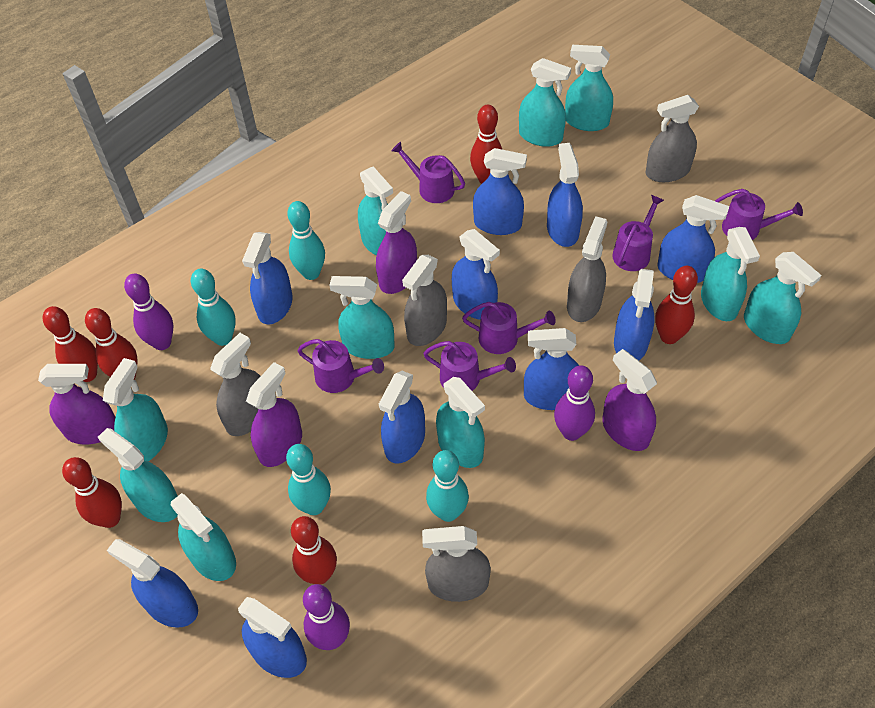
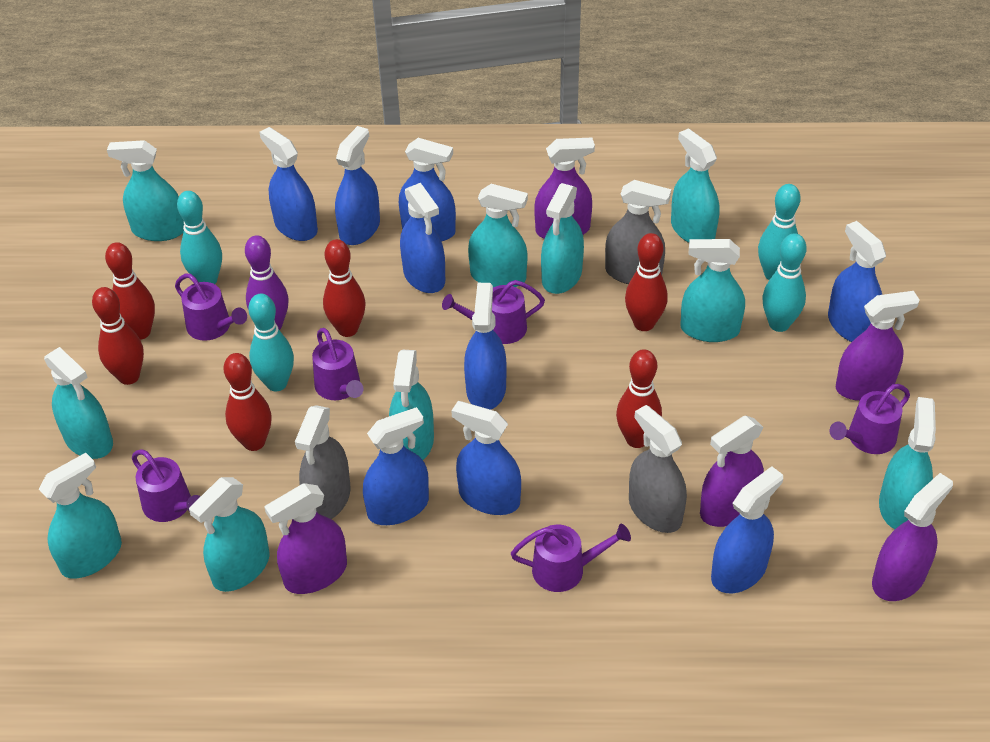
blue spray bottle: [107,539,198,628] [238,597,307,678] [242,232,293,325] [379,371,425,464] [452,229,500,320] [473,148,527,235] [524,328,579,410] [547,143,583,247] [614,269,655,361] [657,195,729,283] = 10 -> [259,127,318,241] [335,126,380,245] [363,407,429,525] [399,138,456,241] [400,183,445,293] [451,401,521,515] [464,283,507,410] [711,466,783,593] [828,221,886,342] = 9
grey spray bottle: [210,333,261,436] [402,255,447,346] [422,526,491,602] [567,216,607,322] [646,95,699,182] = 5 -> [295,405,351,519] [605,180,671,284] [629,405,687,533] = 3
purple bowling pin: [124,273,173,350] [303,584,350,650] [554,365,595,441] = 3 -> [245,236,289,330] = 1
purple spray bottle: [38,364,115,444] [246,362,302,467] [376,191,417,294] [602,349,657,451] = 4 -> [264,483,347,594] [534,138,595,239] [700,416,764,527] [836,291,920,401] [872,473,953,601] = 5

